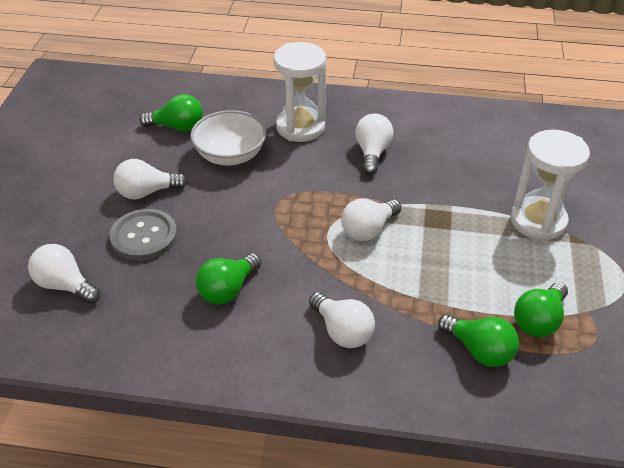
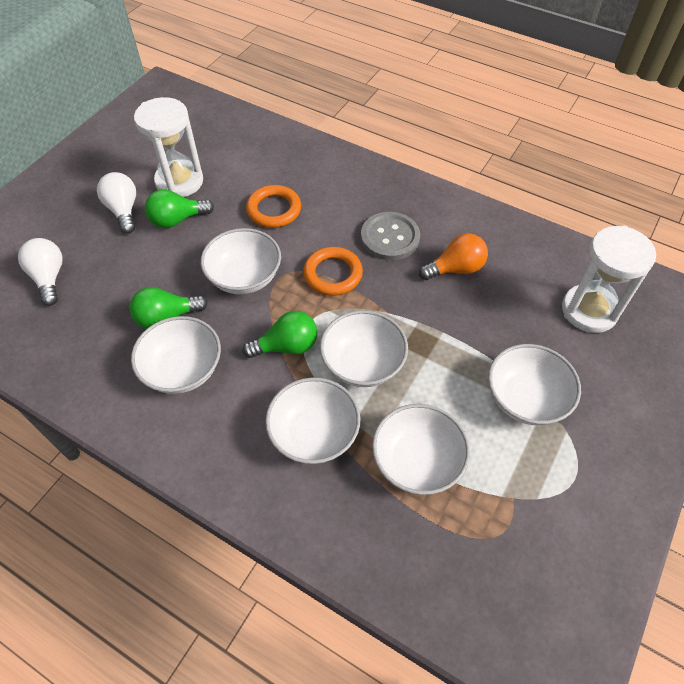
green light bulb: [140,94,203,132] [196,253,261,304] [438,314,519,367] [514,282,568,337] = 4 -> [130,287,208,329] [145,189,214,228] [243,311,317,358] = 3
orange light bulb: none = 0 -> [419,233,488,280] = 1
orange ring: none = 0 -> [246,185,301,228] [303,247,363,296] = 2
white bowl: [191,110,267,166] = 1 -> [131,316,221,394] [201,228,281,295] [265,378,360,464] [320,310,408,387] [372,404,470,495] [488,344,581,425] = 6
white light bulb: [28,244,100,304] [113,159,187,200] [309,292,375,348] [341,198,402,241] [355,114,393,175] = 5 -> [18,238,63,306] [97,172,136,234] = 2

